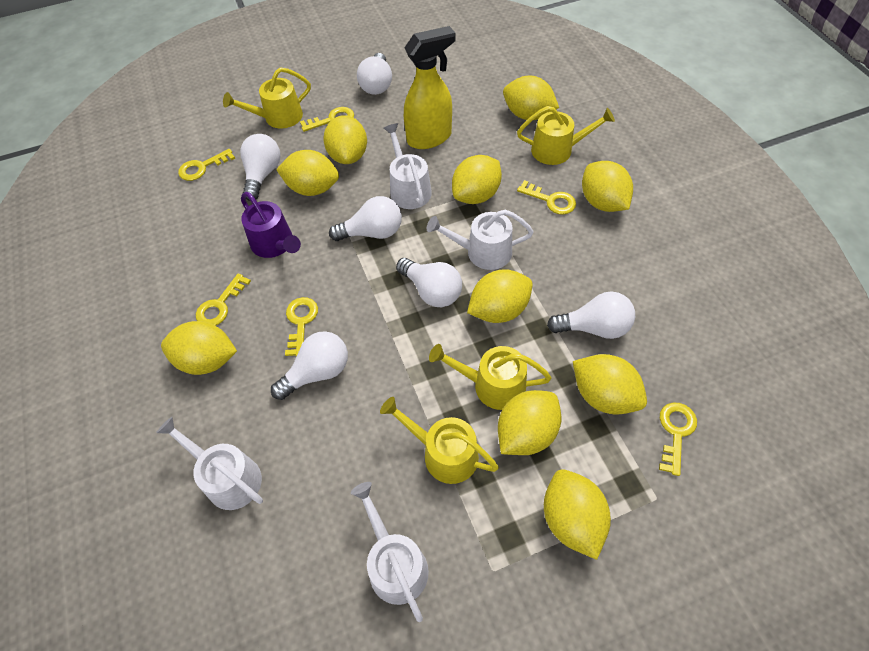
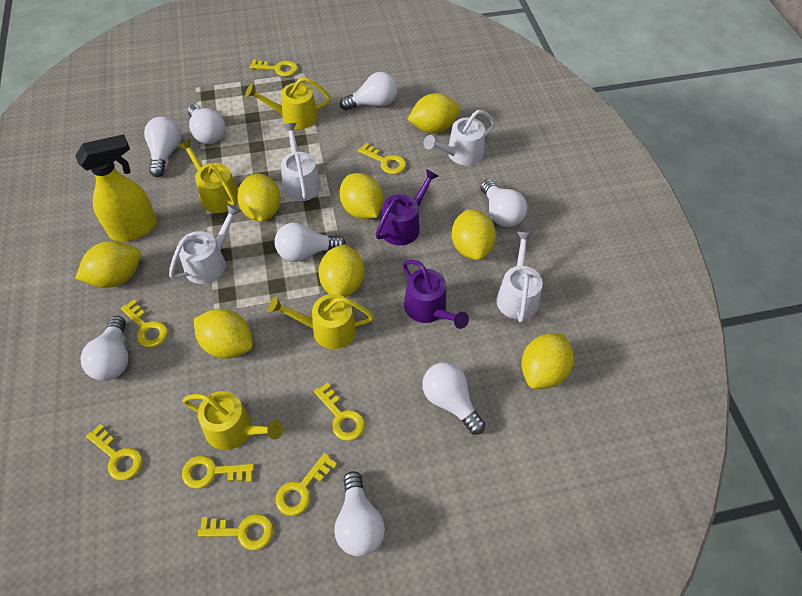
purple watering can: [241,192,301,258] = 1 -> [375,169,439,245] [402,260,469,329] = 2
white light bulb: [240,134,280,201] [271,331,348,400] [329,196,402,241] [357,53,392,95] [396,258,462,307] [547,292,635,339] = 6 -> [81,316,128,381] [144,116,181,177] [188,104,225,144] [275,223,346,262] [334,471,385,557] [340,72,398,111] [422,362,485,435] [481,179,527,227] = 8
yellow key: [178,149,235,181] [196,273,251,326] [285,297,318,357] [300,107,354,132] [517,180,576,215] [659,403,697,476] = 6 -> [86,424,142,480] [121,300,168,347] [182,455,254,489] [198,514,273,550] [250,59,298,76] [276,453,337,516] [314,382,365,441] [358,143,406,174] = 8
yellow lemon: [161,321,237,375] [276,150,339,196] [323,115,367,164] [452,155,502,204] [467,269,533,323] [498,390,561,455] [503,75,559,120] [544,469,611,560] [573,354,647,415] [582,161,633,212] = 10 -> [75,241,141,288] [194,309,253,359] [237,174,281,222] [318,244,364,297] [340,173,383,219] [407,93,460,133] [452,209,496,260] [521,334,574,389] = 8

